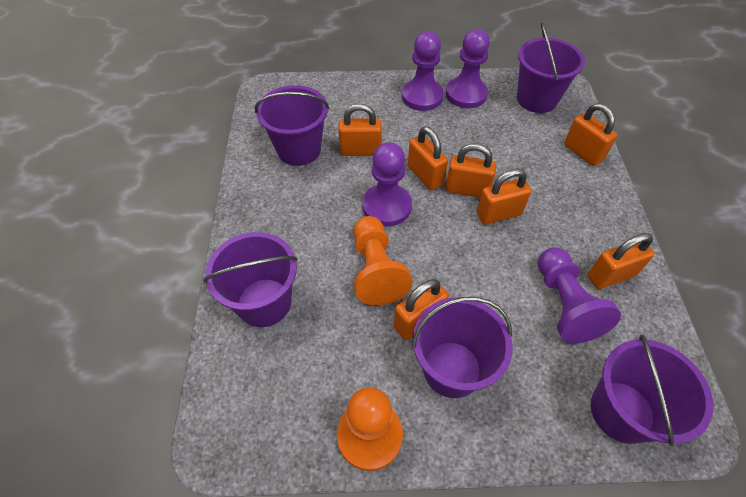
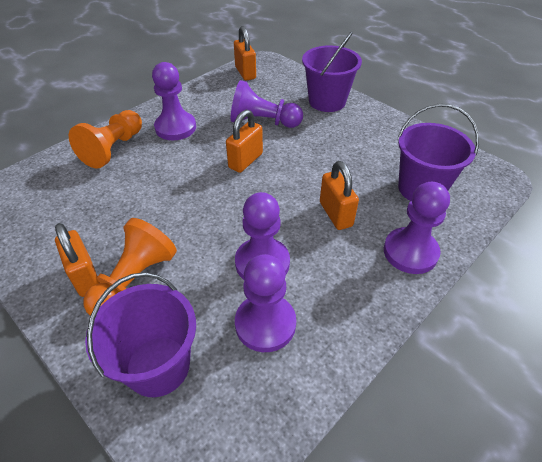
orange padlock: [339,103,382,156] [394,279,449,340] [408,126,448,190] [446,143,496,197] [477,169,531,225] [564,103,617,166] [587,233,655,289] = 7 -> [55,223,100,297] [226,110,263,173] [234,26,256,81] [320,161,359,230] = 4
purple bucket: [203,232,298,327] [254,85,329,166] [412,297,513,398] [517,22,585,113] [591,335,713,446] = 5 -> [85,272,196,397] [302,32,362,112] [398,104,479,201] = 3
purple pawn: [362,142,412,226] [402,31,444,111] [446,29,490,108] [538,247,621,343] = 4 -> [152,62,196,140] [231,80,303,128] [235,192,290,280] [235,254,296,352] [384,182,450,274] = 5

